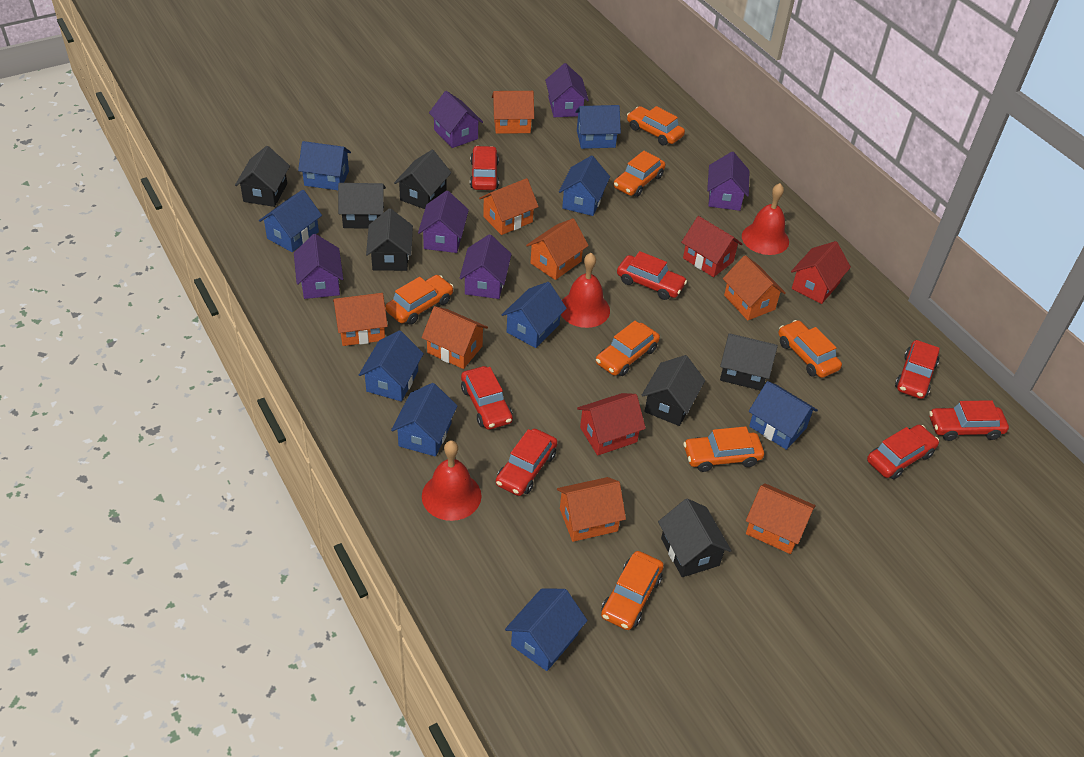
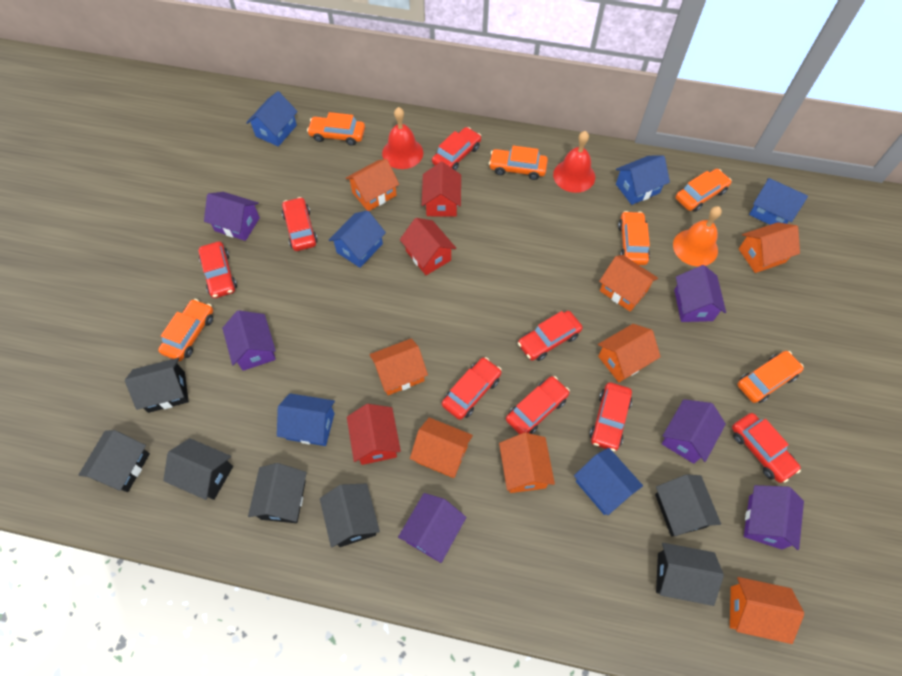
blue house: [259,190,322,252] [298,141,351,190] [359,330,424,401] [391,383,457,457] [502,282,567,348] [505,588,588,671] [559,156,610,216] [575,105,621,149] [749,381,818,450] = 9 -> [246,91,298,147] [277,393,335,446] [329,210,386,268] [574,448,643,515] [616,155,670,205] [749,178,808,225] = 6
orange bell: none = 0 -> [673,206,722,266] = 1
orange car: [385,275,454,325] [596,321,660,376] [601,551,664,630] [614,151,665,197] [627,106,685,145] [683,426,764,472] [778,320,842,378] = 7 -> [158,299,213,361] [307,112,365,146] [489,145,548,180] [618,211,650,265] [676,169,732,212] [737,351,804,403] = 6
red bell: [422,441,482,521] [561,253,610,328] [742,183,789,255] = 3 -> [382,107,423,169] [553,131,595,193] = 2
red car: [461,366,513,430] [470,146,499,190] [496,429,557,496] [617,251,687,300] [867,425,939,479] [895,340,940,399] [929,400,1009,441] = 7 -> [198,241,237,298] [282,197,318,251] [432,127,481,171] [442,357,502,420] [506,376,570,434] [518,311,583,361] [590,382,632,451] [732,413,801,483] = 8

